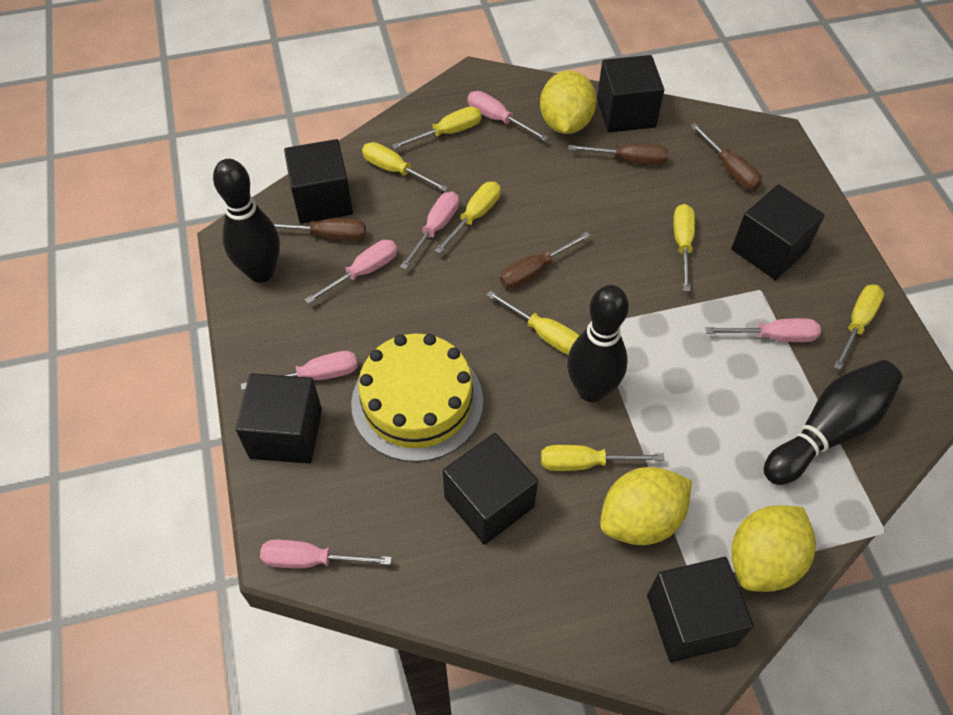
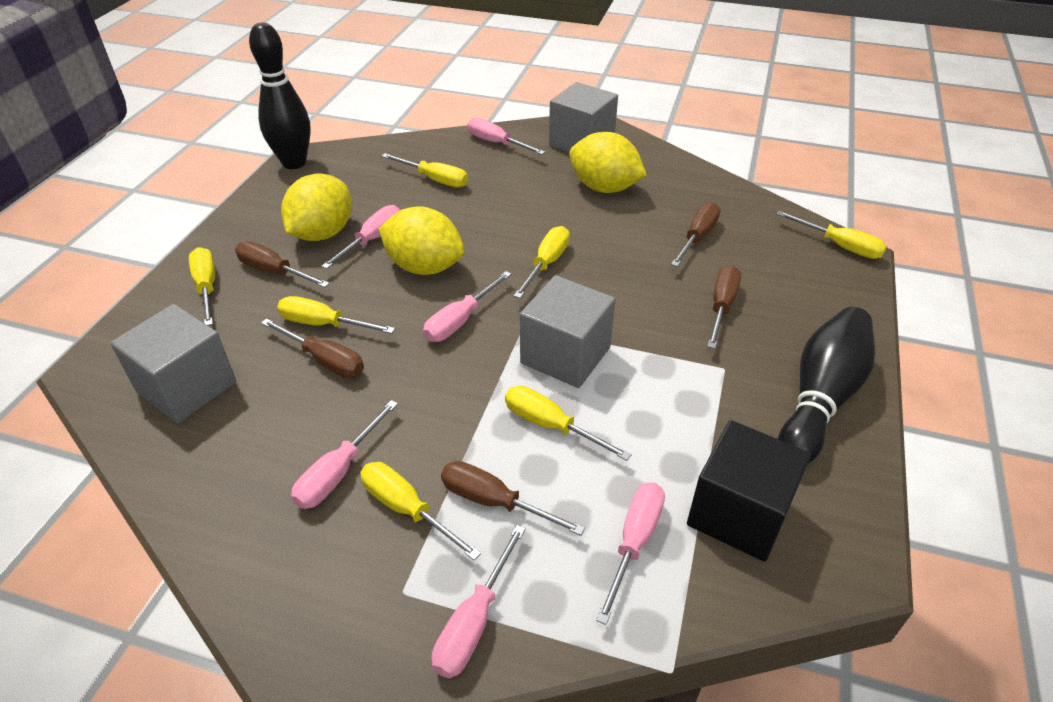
black bowling pin: [213,159,280,283] [567,285,629,402] [764,360,902,485] = 3 -> [249,23,311,169] [778,307,875,464] = 2
black cube: [236,373,322,464] [284,139,353,224] [442,433,538,545] [597,55,664,133] [647,557,754,662] [731,184,825,280] = 6 -> [687,420,811,562] = 1
brown screwdriver: [274,218,366,241] [500,232,591,289] [568,143,668,165] [690,123,762,190] = 4 -> [235,241,330,288] [261,318,364,378] [441,461,585,536] [671,202,721,267] [707,265,741,349] = 5
grey cube: none = 0 -> [110,304,236,424] [520,275,616,388] [549,82,618,153] = 3
yellow cake: [351,334,483,462] = 1 -> none = 0

